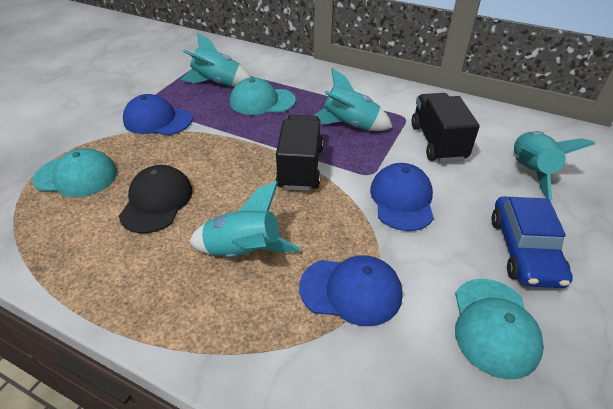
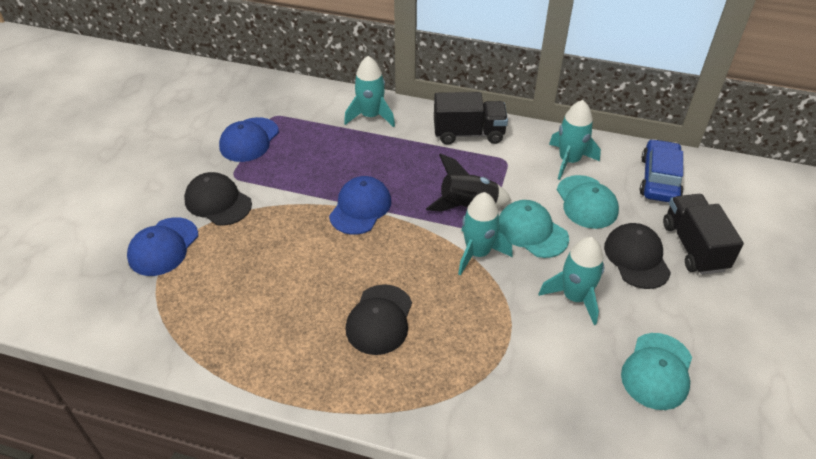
black cap: [119,165,193,233] = 1 -> [184,172,252,226] [345,284,412,355] [604,223,671,289] = 3
black rocket: none = 0 -> [426,154,512,212] = 1

